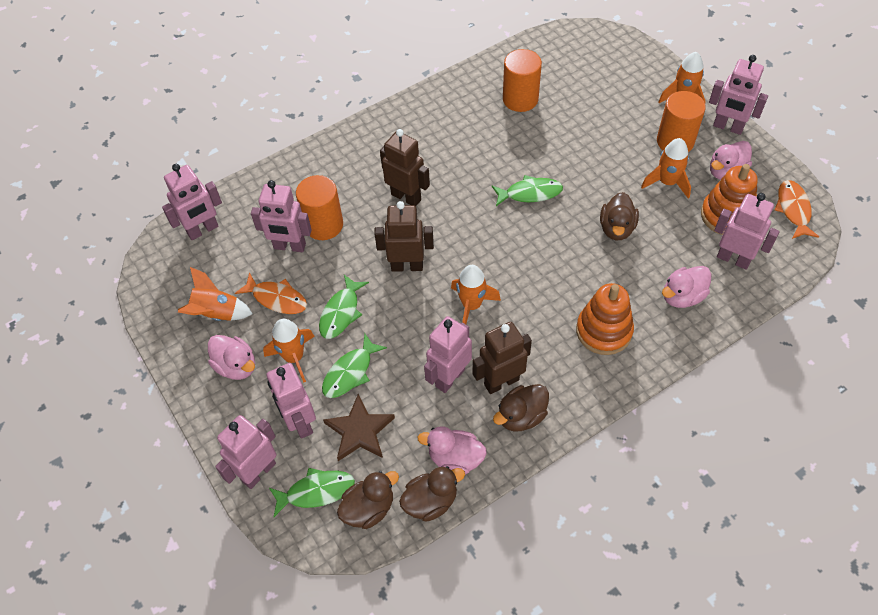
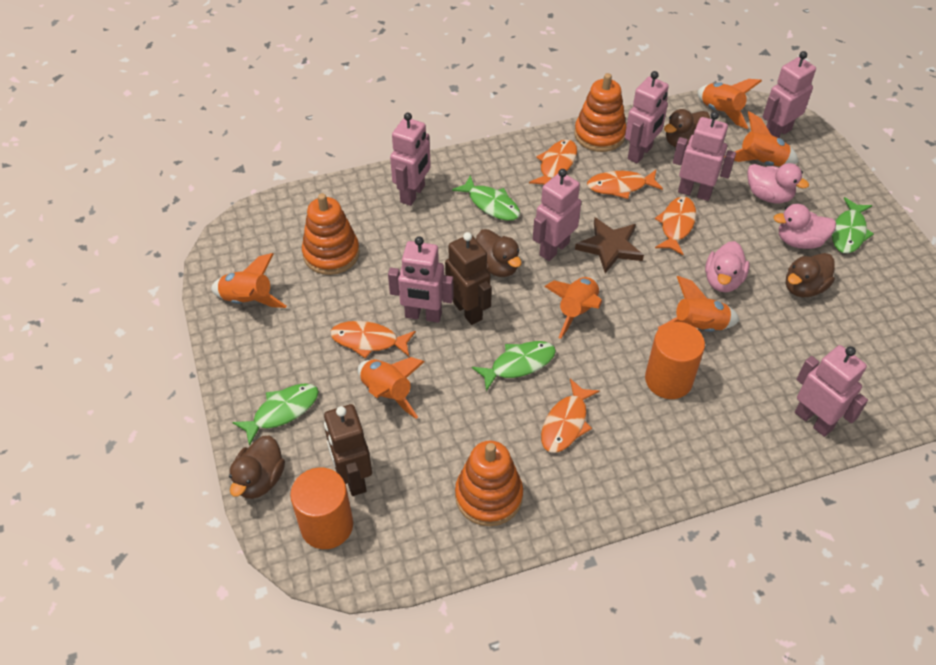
brown robot: [374,201,434,272] [380,129,430,206] [472,322,532,394] = 3 -> [324,404,372,496] [445,232,492,325] = 2
orange cylinder: [296,175,343,240] [503,49,542,112] [657,91,706,152] = 3 -> [290,468,353,549] [645,322,705,399] = 2
orange fish: [235,273,307,314] [775,180,819,239] = 2 -> [330,321,416,358] [529,139,577,185] [541,379,600,453] [587,170,663,199] [655,197,696,255] = 5
orange rocket: [178,267,253,321] [263,319,315,383] [451,265,501,324] [641,138,691,199] [659,52,706,103] = 5 -> [211,253,287,308] [358,357,425,419] [544,277,602,339] [658,276,739,332] [697,79,762,129] [734,111,799,166] = 6
orange stacking toy: [576,283,634,355] [701,164,758,235] = 2 -> [302,193,360,275] [455,441,523,526] [574,73,626,152] = 3
pink duck: [208,335,255,380] [418,426,487,475] [662,266,711,308] [710,141,752,180] = 4 -> [705,241,750,292] [747,163,809,203] [773,204,836,249] = 3

